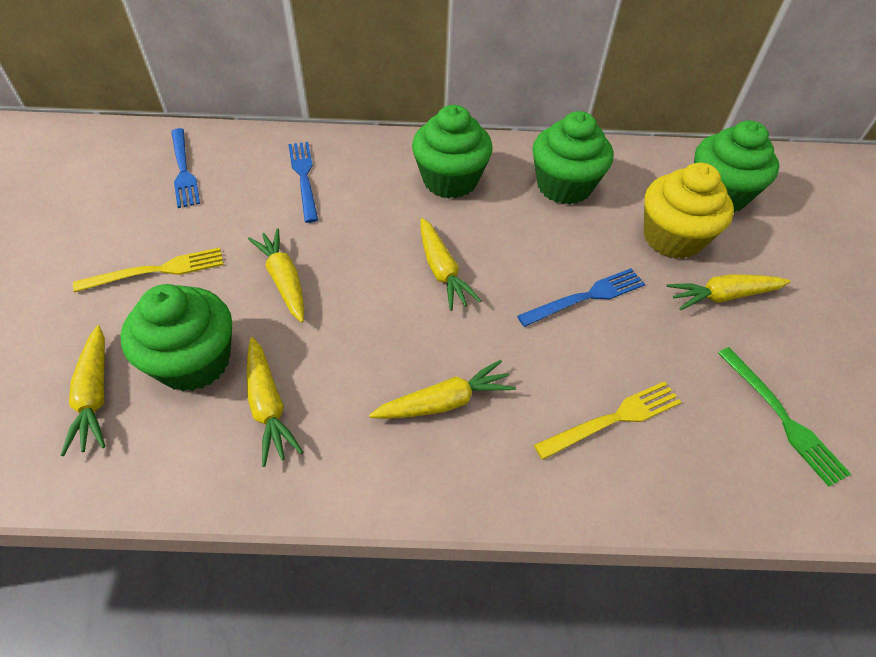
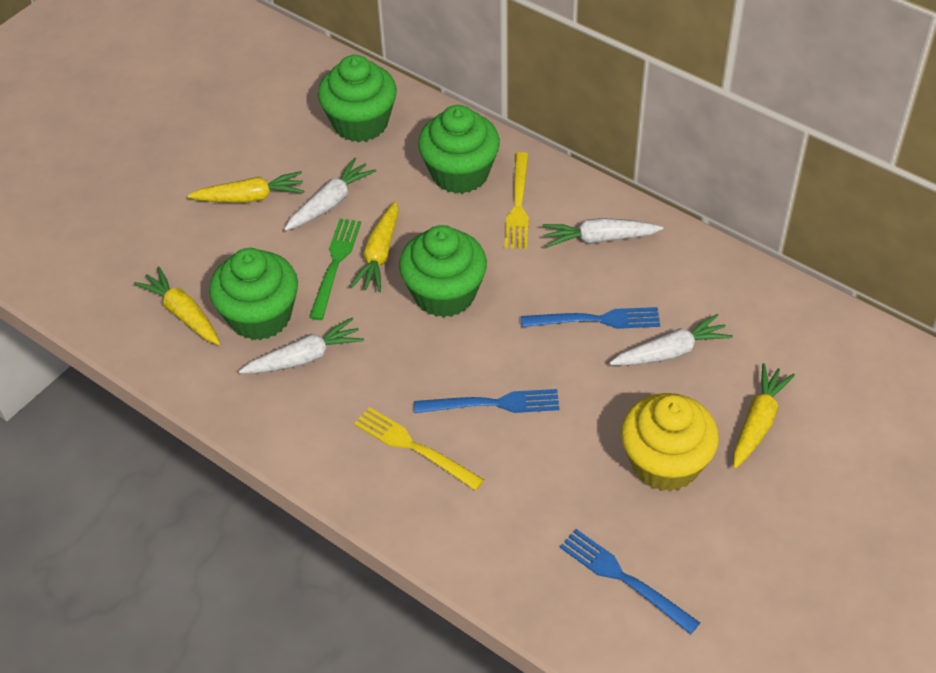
white carrot: none = 0 -> [239,318,364,374] [284,158,376,231] [542,218,663,248] [609,314,733,366] = 4
yellow carrot: [60,325,106,456] [247,337,303,467] [248,228,304,323] [369,360,516,419] [421,218,481,311] [667,274,791,310] = 6 -> [134,266,220,345] [187,171,304,203] [350,201,398,292] [733,363,795,469] = 4

